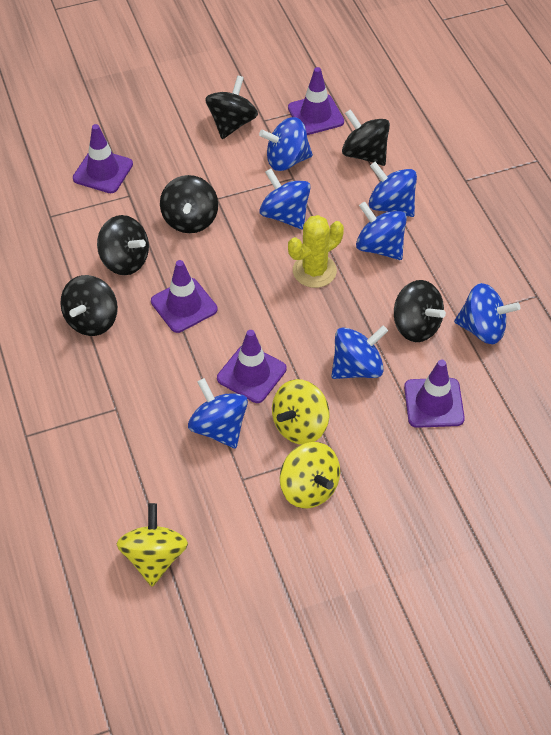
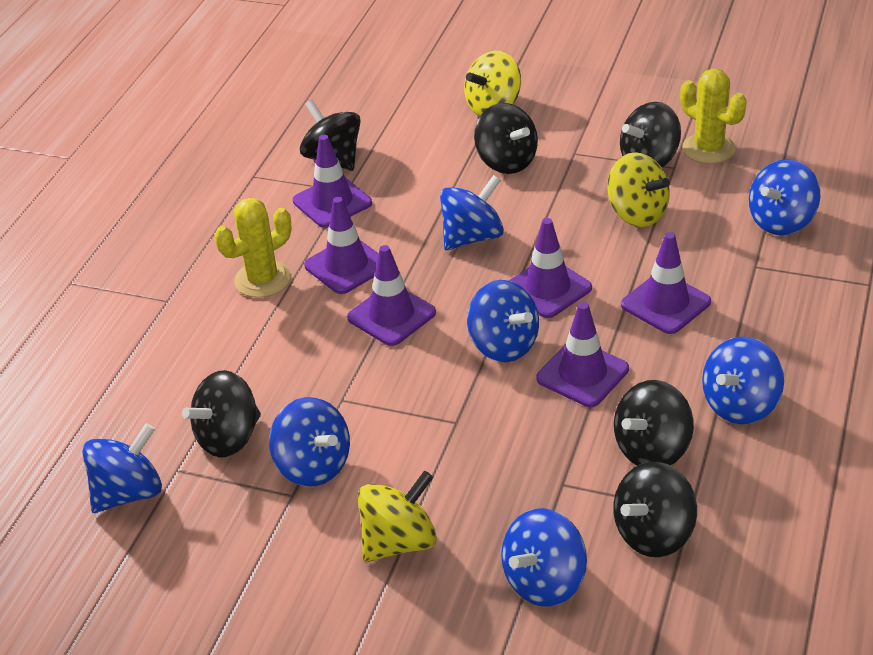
purple traffic cone: [73,124,133,193] [151,260,217,333] [217,330,287,403] [288,67,344,135] [404,359,465,428] = 5 -> [293,135,372,228] [304,197,379,294] [347,245,436,346] [509,218,592,318] [537,302,629,407] [621,232,711,334] = 6
yellow cactus: [288,215,344,288] = 1 -> [215,198,292,298] [680,68,747,164] = 2

